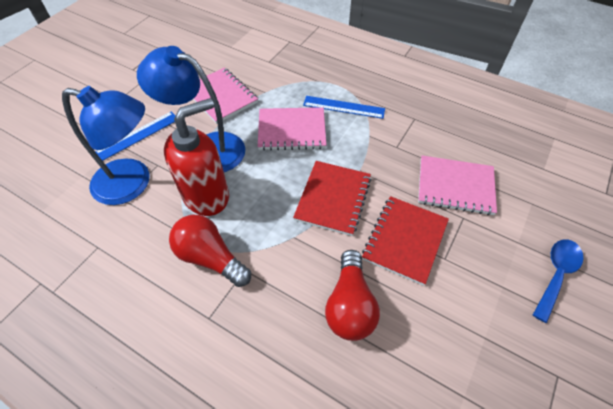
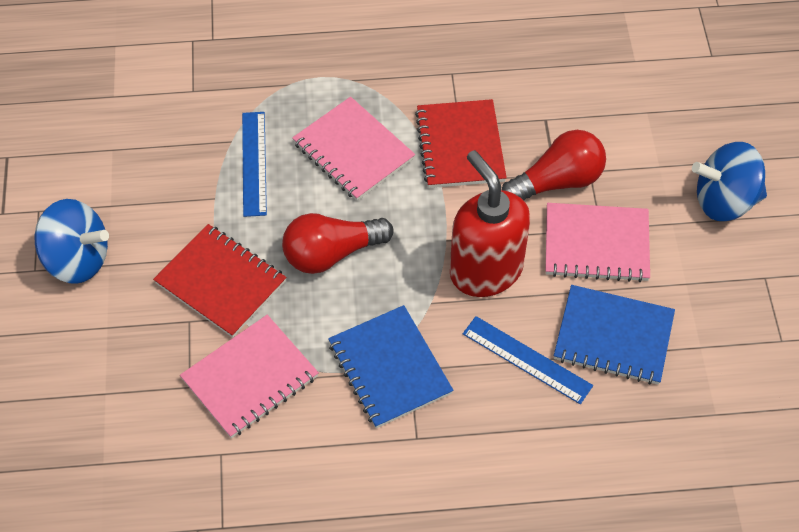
blue lamp: [62,86,150,205] [137,46,245,172] = 2 -> none = 0
blue notebook: none = 0 -> [328,305,453,428] [554,285,675,385] = 2
blue spinning top: none = 0 -> [35,199,109,284] [692,142,767,221] = 2
blue spoon: [533,239,583,323] = 1 -> none = 0

